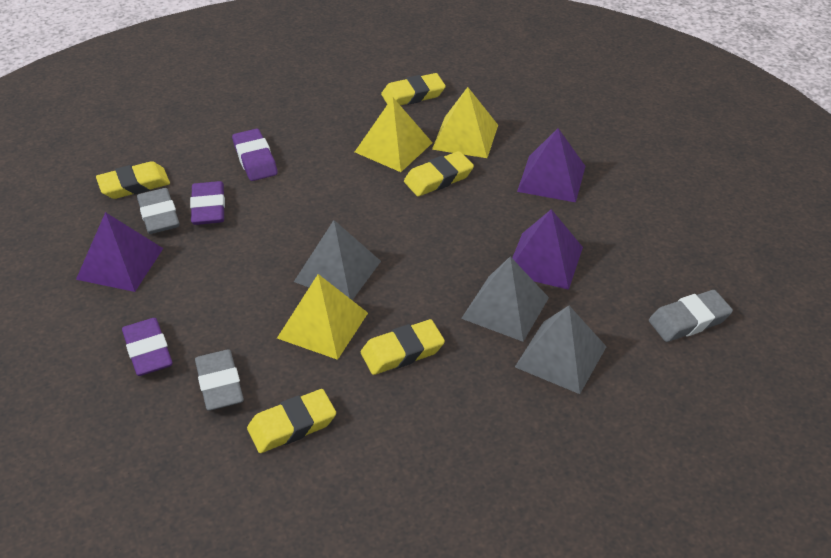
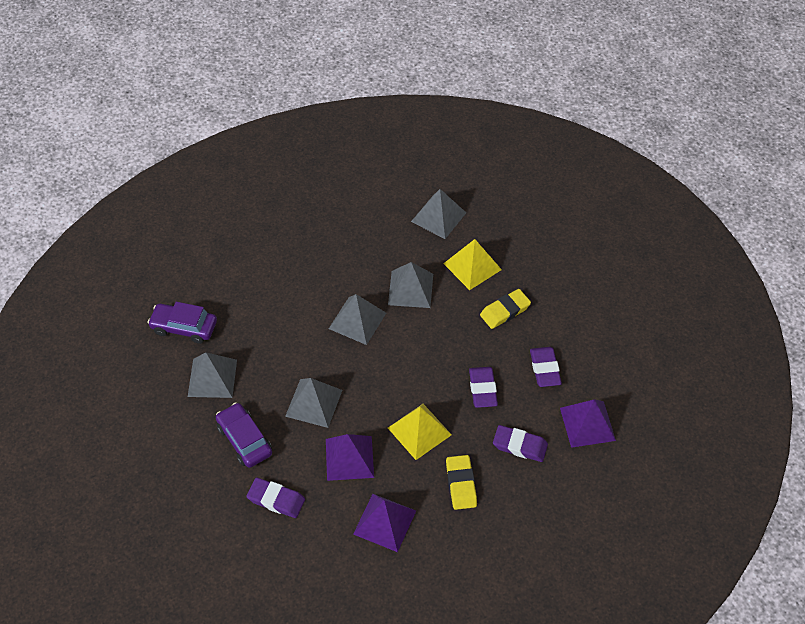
grey eraser: [137,188,179,234] [195,350,244,411] [649,290,733,342] = 3 -> none = 0
grey pyramid: [294,220,381,300] [461,256,549,342] [515,306,607,394] = 3 -> [188,352,237,398] [285,378,342,428] [329,294,386,345] [388,262,433,308] [411,189,466,239] = 5
purple car: none = 0 -> [148,302,217,344] [216,402,272,468] = 2
purple eraser: [122,318,173,376] [190,181,225,225] [232,129,278,181] = 3 -> [246,478,305,518] [469,367,498,408] [493,425,548,462] [530,347,562,387] = 4
yellow eraser: [96,161,170,199] [247,389,336,453] [361,319,445,375] [381,73,446,105] [404,151,474,196] = 5 -> [446,455,477,510] [480,289,531,329] = 2
yellow pyramid: [277,274,368,360] [355,97,433,172] [432,87,498,158] = 3 -> [388,404,452,460] [443,239,502,290] = 2

